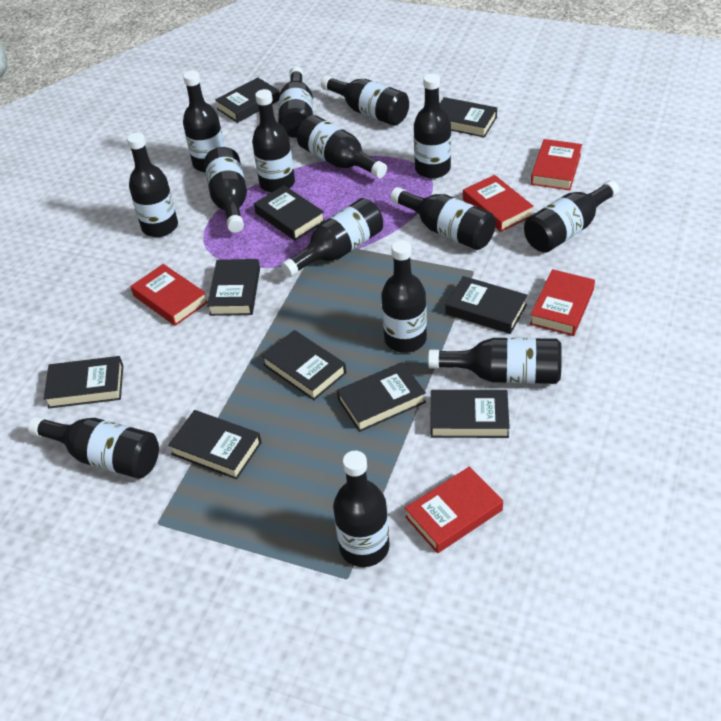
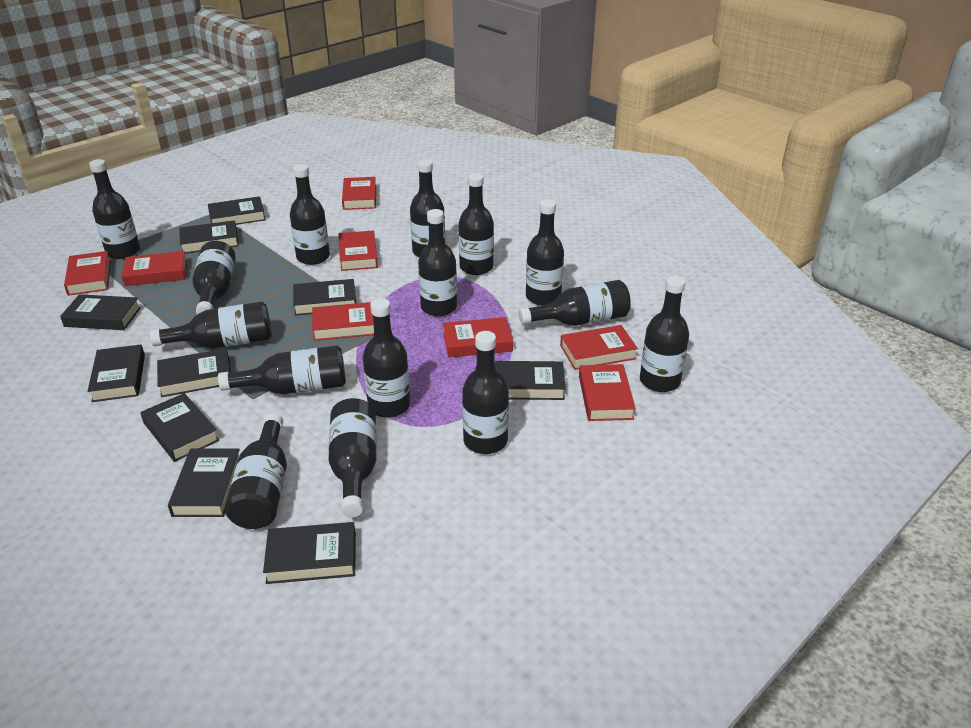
red book: [131,264,208,326] [405,466,503,553] [463,175,534,232] [530,269,595,336] [531,139,582,190] = 5 -> [64,251,111,296] [121,251,187,286] [312,302,374,341] [339,231,378,271] [342,177,376,210] [443,317,513,358] [560,325,638,370] [579,364,636,421] = 8

